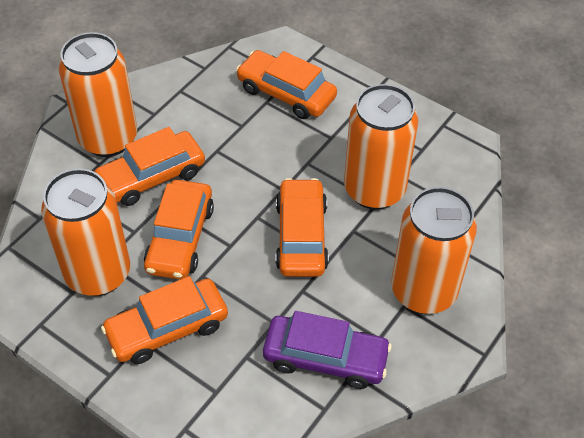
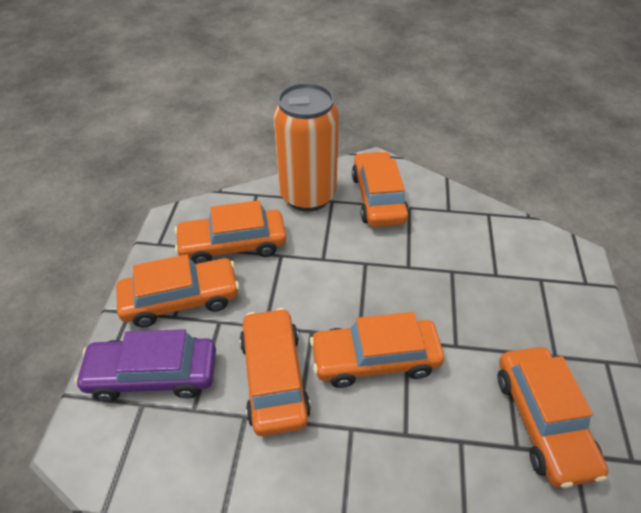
orange can: [41,169,130,296] [59,32,137,157] [344,84,418,210] [391,187,477,314] = 4 -> [273,83,339,212] = 1
orange car: [94,127,205,206] [101,276,228,364] [144,180,214,280] [236,50,337,119] [275,178,329,277] = 5 -> [116,254,239,327] [174,200,286,264] [240,308,311,436] [310,312,444,388] [352,151,409,227] [498,347,608,488] = 6

